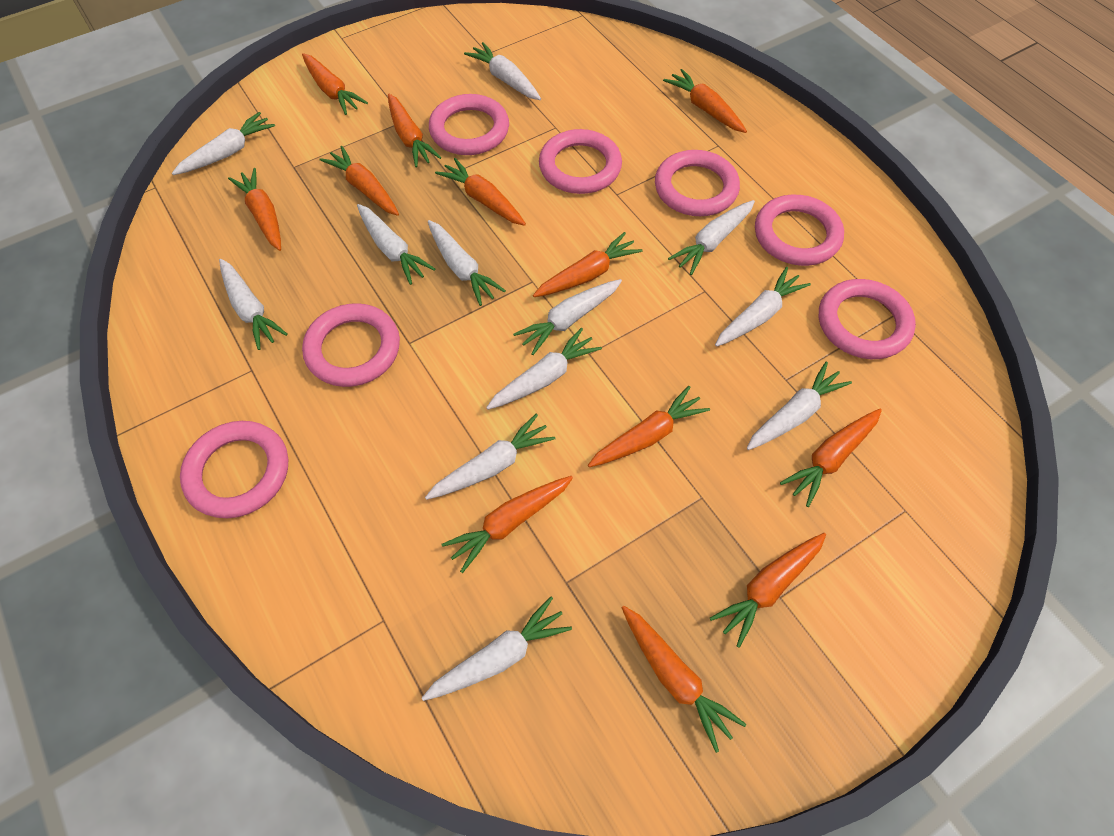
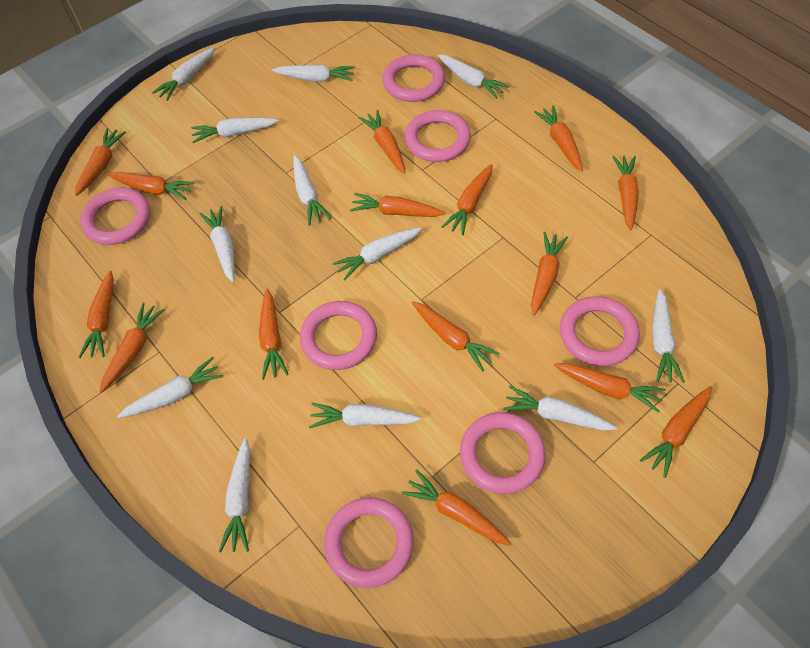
orange carrot: [228,168,281,251] [302,53,368,115] [319,146,399,216] [388,94,441,167] [435,158,526,226] [441,476,573,573] [533,232,643,297] [588,386,710,467] [622,606,746,753] [663,69,747,133] [710,533,826,648] [780,409,882,507] = 12 -> [75,128,126,196] [79,271,114,358] [100,303,165,393] [108,172,194,200] [259,289,289,380] [350,193,445,217] [358,110,406,174] [401,469,512,546] [412,301,499,372] [442,164,493,235] [531,232,568,315] [534,105,583,171] [554,363,665,413] [612,156,639,230] [640,386,712,478] = 15

